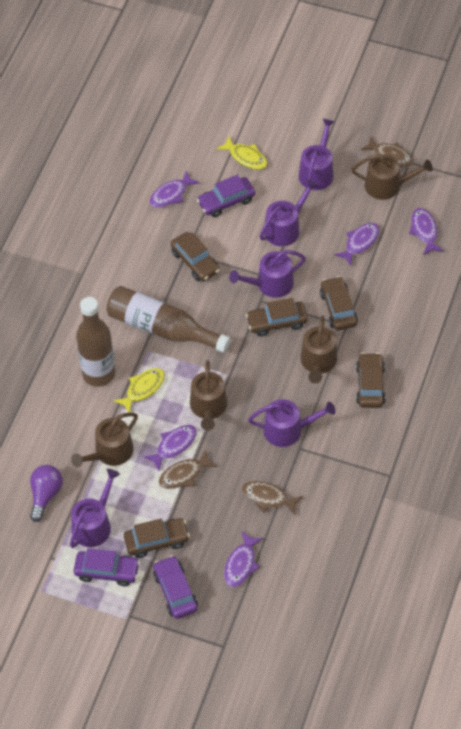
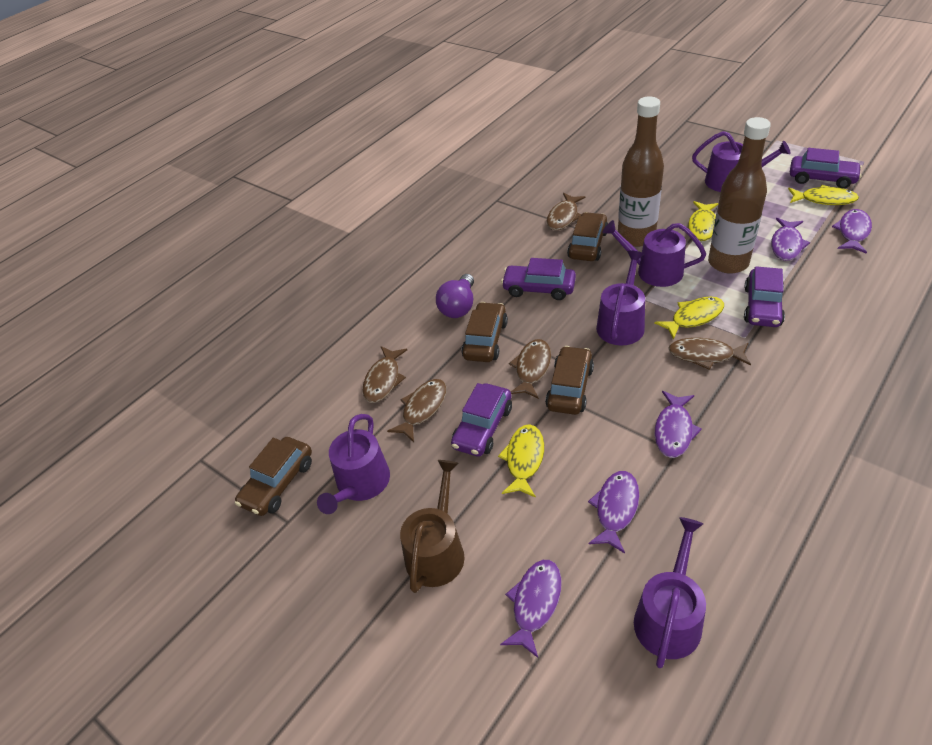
brown car: [124,518,190,558] [171,232,220,281] [246,298,308,336] [320,276,358,331] [356,353,386,408] = 5 -> [235,437,312,516] [461,302,508,362] [545,346,594,415] [567,212,608,261] = 4
brown fish: [159,449,217,489] [242,481,303,515] [360,136,414,168] = 3 -> [362,346,407,403] [387,379,447,442] [509,339,551,399] [547,193,586,230] [668,338,751,370] = 5
brown watering can: [71,413,138,468] [190,360,227,431] [300,315,337,383] [352,154,433,200] = 4 -> [400,460,464,593] = 1
purple car: [74,548,140,586] [153,555,198,619] [197,175,255,217] = 3 -> [451,383,512,457] [501,258,576,300] [744,266,785,327] [790,148,862,189] = 4
yellow fish: [113,368,165,413] [216,136,268,170] = 2 -> [498,424,544,498] [654,296,724,340] [688,201,719,241] [788,185,859,205] = 4

